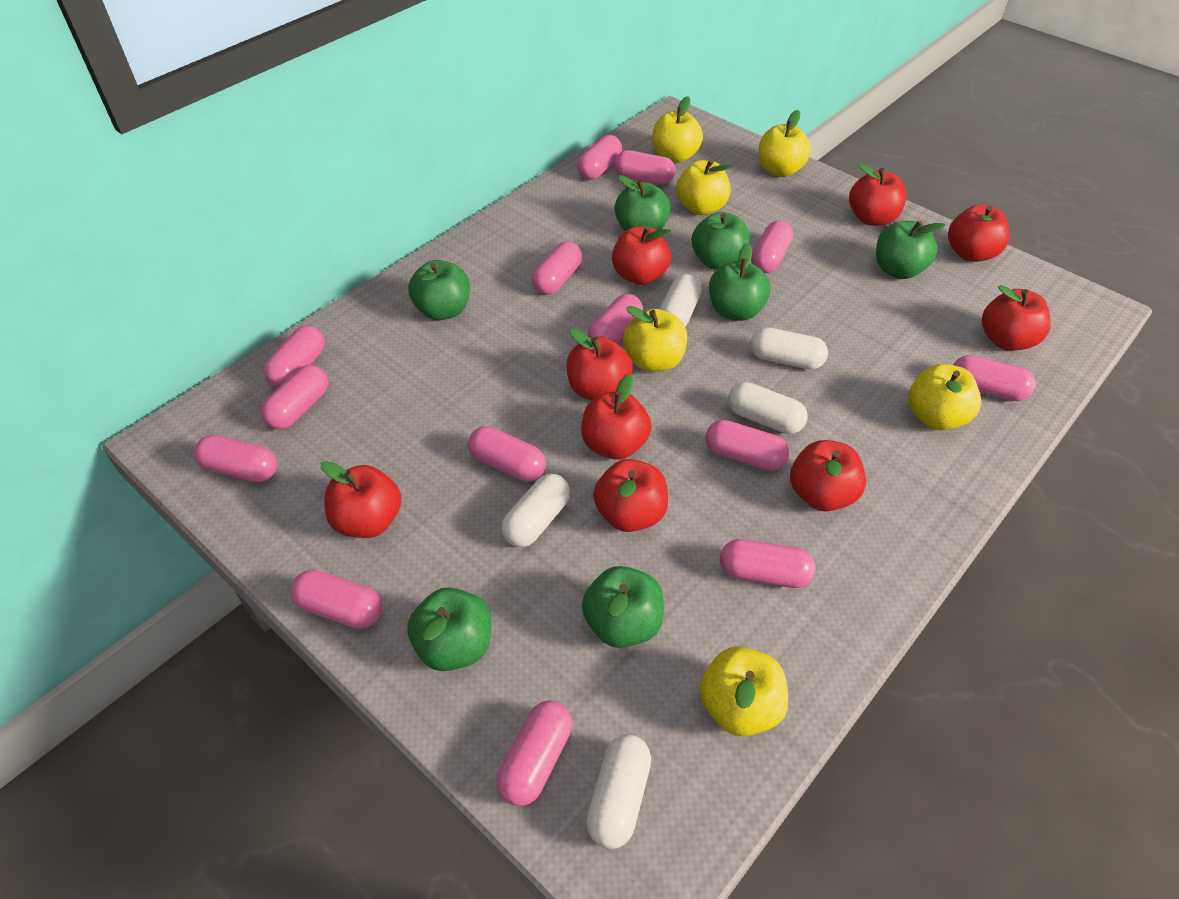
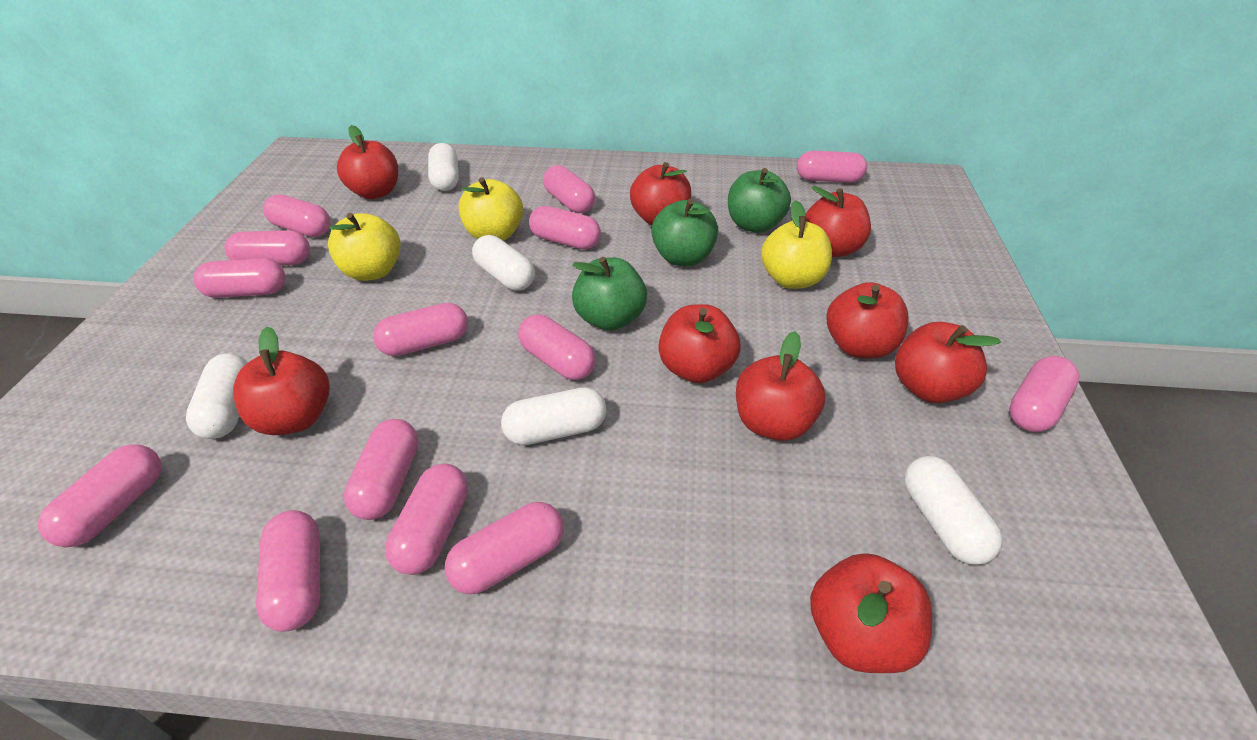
green apple: [407,588,492,671] [408,260,470,320] [582,566,664,648] [615,175,671,232] [692,212,750,270] [709,243,770,321] [876,220,946,279] = 7 -> [572,257,647,331] [651,199,718,266] [728,168,791,233] = 3
yellow apple: [623,306,687,372] [652,96,703,163] [676,159,732,215] [699,647,788,736] [758,110,811,177] [908,364,981,430] = 6 -> [328,213,401,281] [459,177,523,241] [761,200,832,289] = 3

